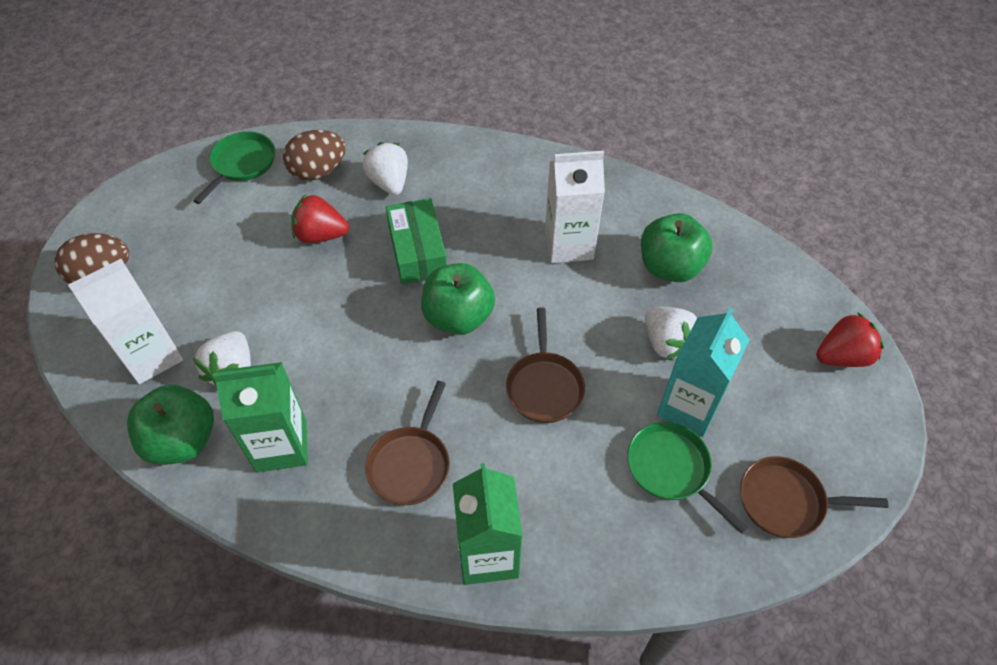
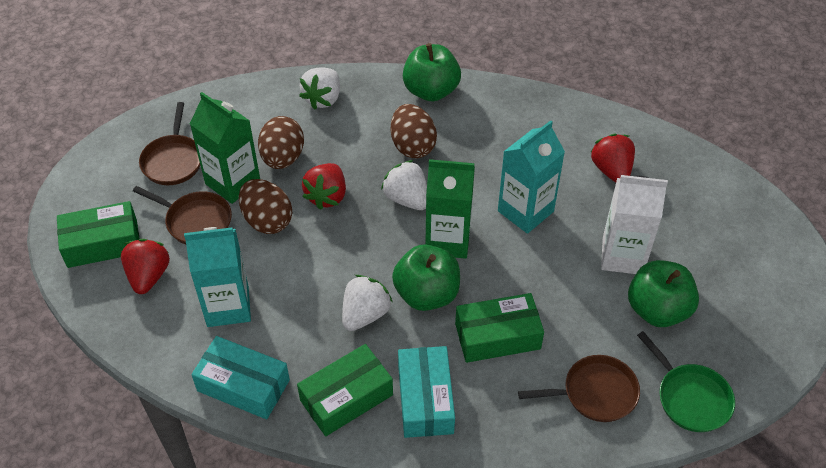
brown egg: [55,233,129,284] [283,130,346,181] = 2 -> [239,179,292,234] [258,116,304,169] [391,104,437,158] = 3
green box: [386,198,447,284] = 1 -> [57,201,139,268] [297,344,393,436] [455,293,544,363] = 3
green pan: [193,131,275,204] [627,422,748,534] = 2 -> [637,331,735,432] = 1
red strawberry: [291,194,349,243] [816,312,884,367] = 2 -> [121,239,170,294] [302,163,346,210] [591,134,635,182] = 3
turquoise box: none = 0 -> [191,336,290,419] [398,346,455,438] = 2
turquoise carton: [657,307,750,437] = 1 -> [184,227,251,327] [498,120,565,234] = 2
white carton: [68,259,183,384] [545,151,605,263] = 2 -> [601,175,668,274] = 1

